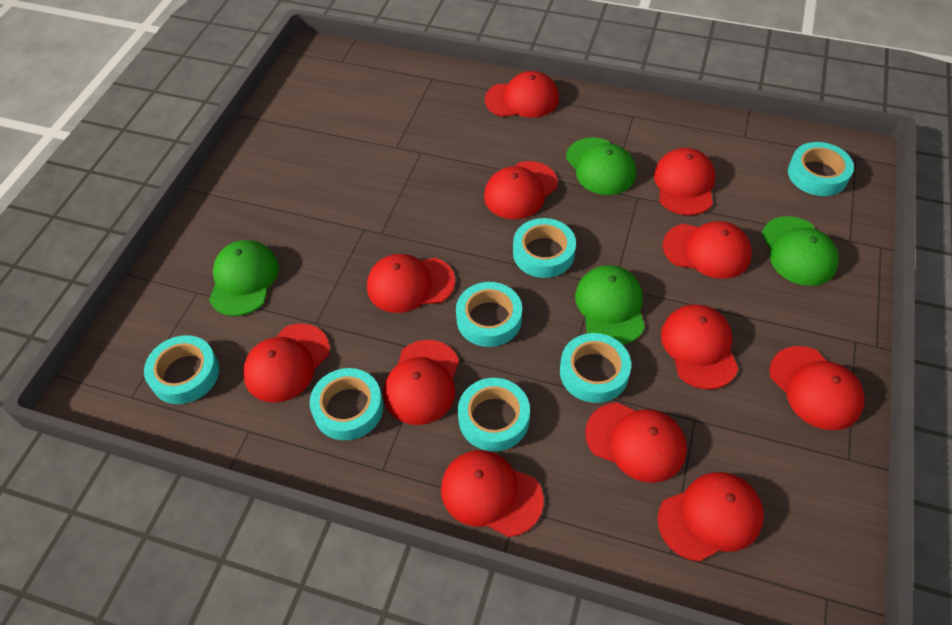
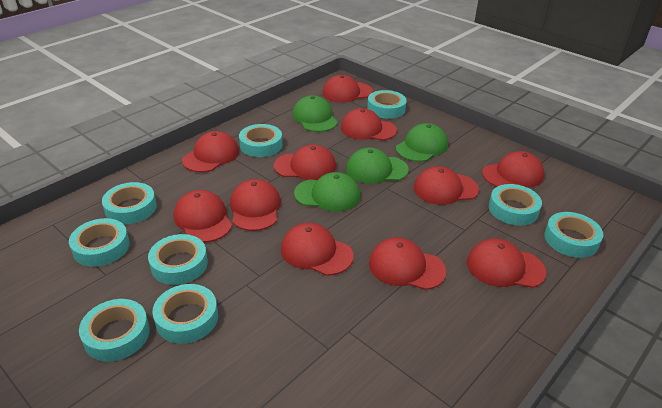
red cap: [243,323,330,403] [367,254,455,313] [383,340,459,425] [441,450,543,537] [484,161,558,219] [485,71,559,118] [586,402,687,483] [654,148,715,215] [657,472,764,562] [661,304,738,389] [663,221,752,279] [770,346,865,430] = 12 -> [174,190,232,243] [182,131,239,172] [230,179,281,231] [274,144,336,180] [281,223,354,276] [322,75,373,103] [341,108,397,141] [369,237,446,290] [414,166,479,205] [467,238,546,288] [482,151,544,188] = 11
turquoise tape: [144,335,219,404] [309,368,383,440] [456,282,522,347] [458,378,530,451] [513,218,576,278] [560,333,631,403] [788,142,854,196] = 7 -> [69,218,130,267] [79,299,150,361] [102,182,157,224] [148,234,208,285] [153,284,218,344] [239,124,282,157] [367,90,407,119] [489,184,542,226] [544,212,603,258] = 9

